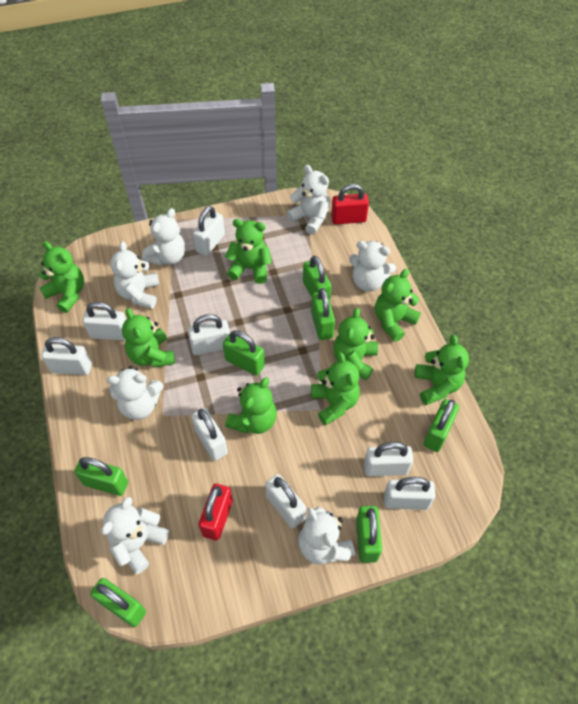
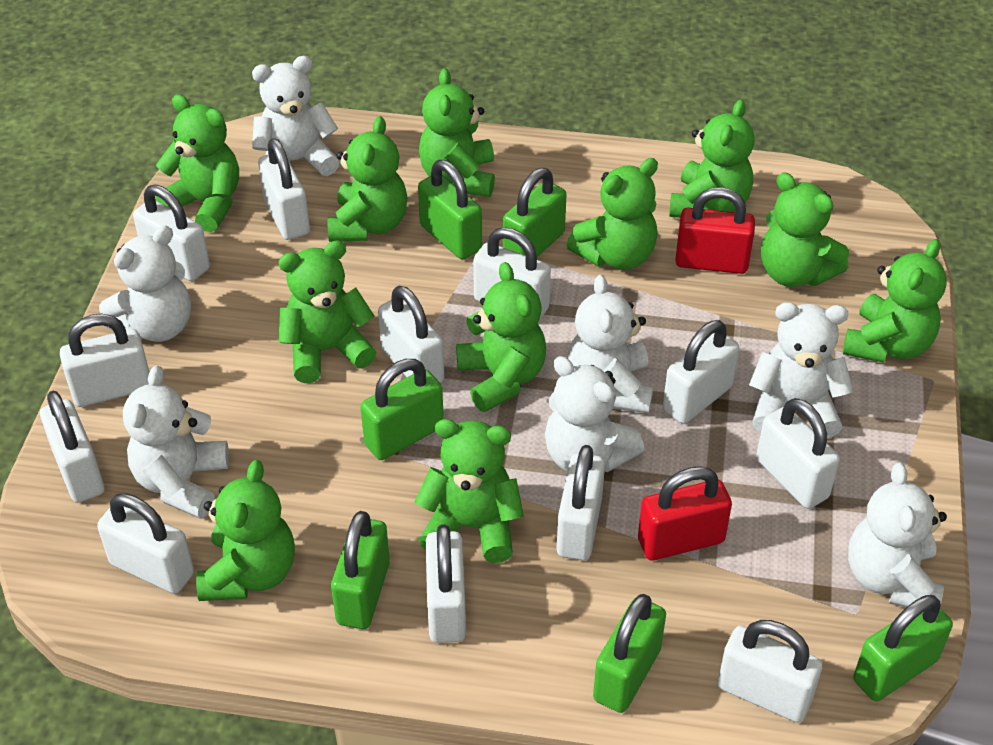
green padlock: [74,457,128,496] [90,578,146,627] [223,330,265,376] [303,256,332,301] [311,288,335,340] [356,506,382,563] [424,399,459,452] = 7 -> [331,511,390,629] [360,359,444,460] [418,160,482,259] [503,168,566,257] [593,594,666,713] [853,595,953,701] = 6
green teddy bear: [39,241,84,313] [122,308,175,368] [225,219,272,284] [225,377,277,434] [311,352,360,425] [333,308,378,380] [375,269,421,342] [415,335,469,405] = 8 -> [156,94,239,232] [196,460,295,601] [279,240,377,383] [327,116,407,242] [415,419,524,563] [419,68,495,197] [456,262,546,412] [567,158,658,270] [669,99,754,218] [761,173,849,287] [843,239,947,363] = 11
white padlock: [41,337,92,375] [83,302,126,341] [188,314,230,355] [191,408,228,461] [193,206,225,256] [265,474,306,528] [364,442,413,476] [384,477,435,510] = 8 -> [40,391,105,503] [60,314,149,407] [97,493,194,594] [133,185,210,281] [258,138,310,240] [378,286,444,383] [426,524,466,643] [473,227,551,320] [556,445,605,561] [663,320,739,424] [718,620,823,723] [756,398,840,509] = 12

